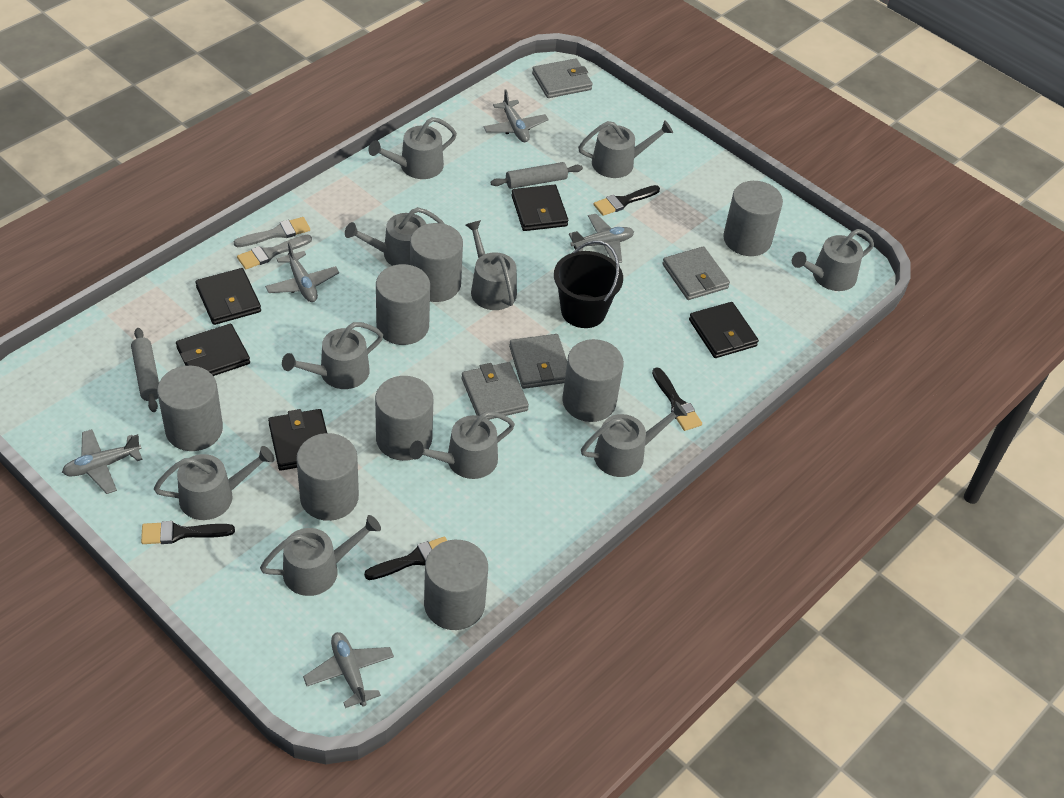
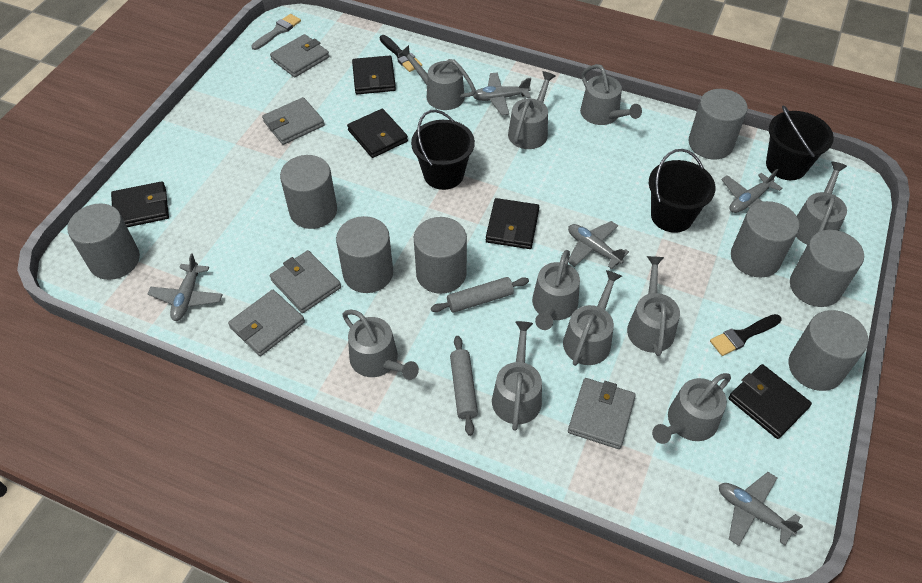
black brush: [141,521,235,544] [364,536,447,580] [593,185,660,216] [652,367,702,431] = 4 -> [379,35,422,72] [710,314,781,356] = 2
black bucket: [554,240,623,328] = 1 -> [411,110,475,190] [649,149,716,233] [766,105,834,180] = 3
grey brush: [234,217,310,247] [237,235,312,270] = 2 -> [251,14,301,50] = 1
grey wallet: [461,362,529,420] [509,334,567,389] [532,58,593,98] [662,246,730,300] = 4 -> [228,290,305,356] [262,97,325,145] [270,34,329,77] [270,250,341,313] [568,378,636,449] = 5

